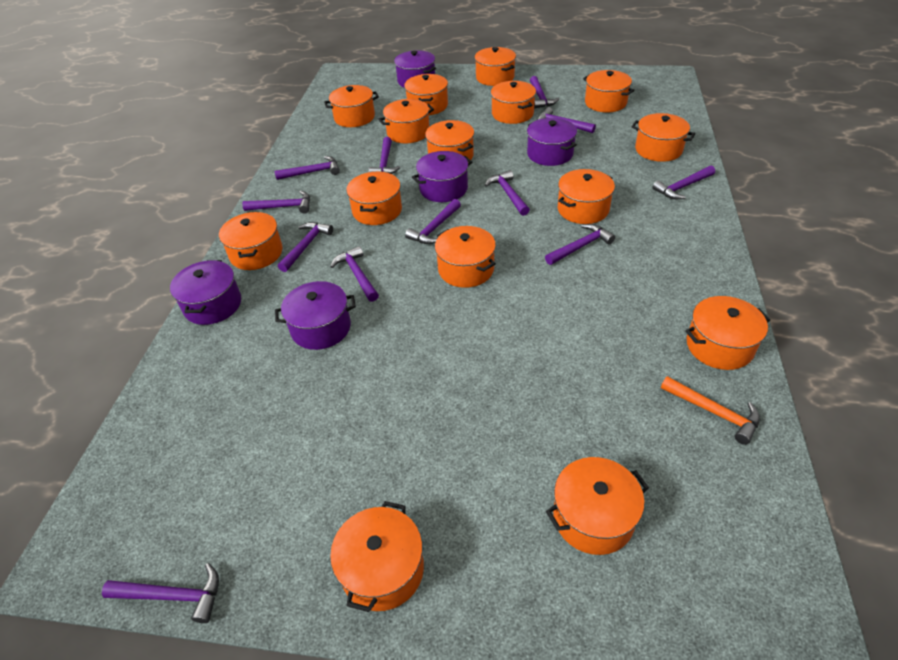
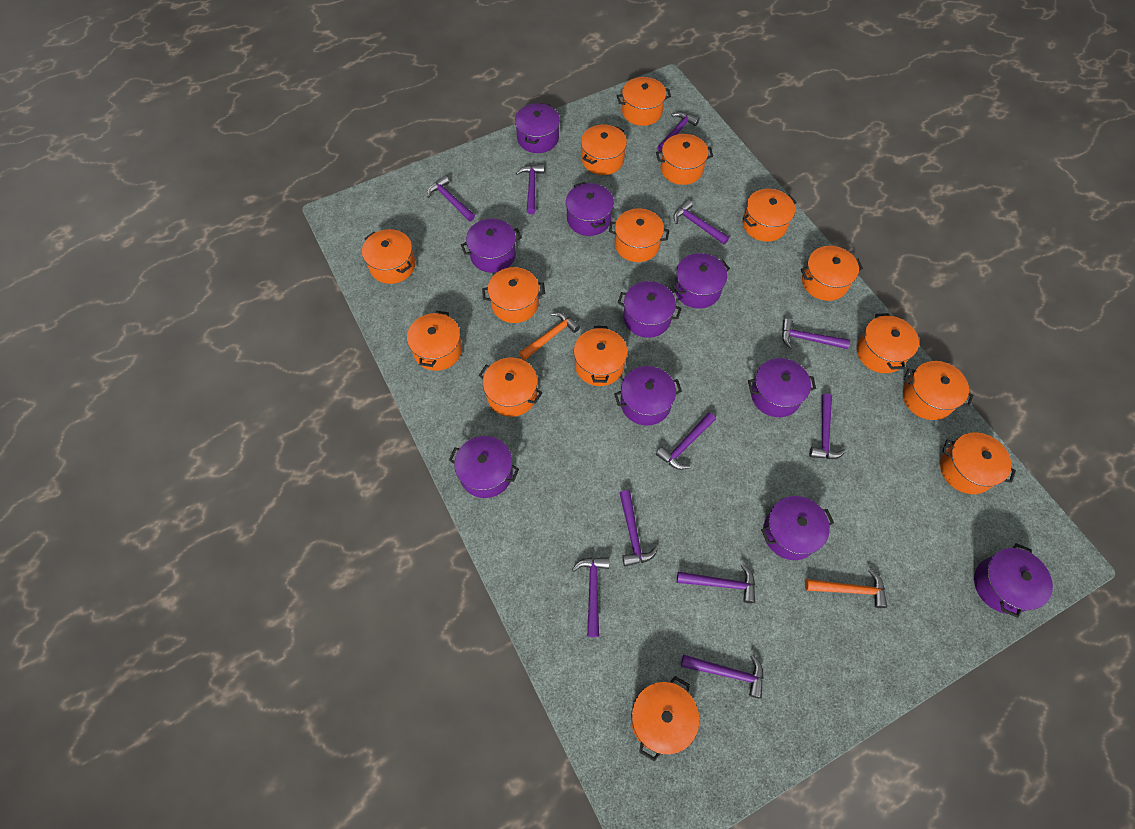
orange hammer: [661,376,760,445] = 1 -> [519,312,580,360] [805,569,887,608] = 2
purple hammer: [102,563,219,623] [242,191,310,214] [274,156,340,180] [278,222,333,272] [330,246,379,302] [369,137,400,174] [405,199,461,244] [485,170,530,216] [530,76,559,108] [538,107,596,133] [545,224,615,265] [652,165,715,199] = 12 -> [427,176,475,221] [516,165,544,214] [572,557,610,637] [620,490,658,567] [656,412,716,470] [657,112,699,151] [674,200,729,244] [677,564,755,603] [681,655,763,699] [782,318,850,349] [809,394,846,459] = 11
purple pot: [170,260,241,325] [275,281,356,350] [394,50,436,87] [412,151,472,202] [527,118,577,166] = 5 -> [449,436,519,498] [461,219,522,273] [515,103,560,153] [566,182,614,236] [614,366,682,426] [617,281,682,338] [672,253,730,308] [748,358,816,417] [761,496,834,560] [974,543,1053,618] = 10

